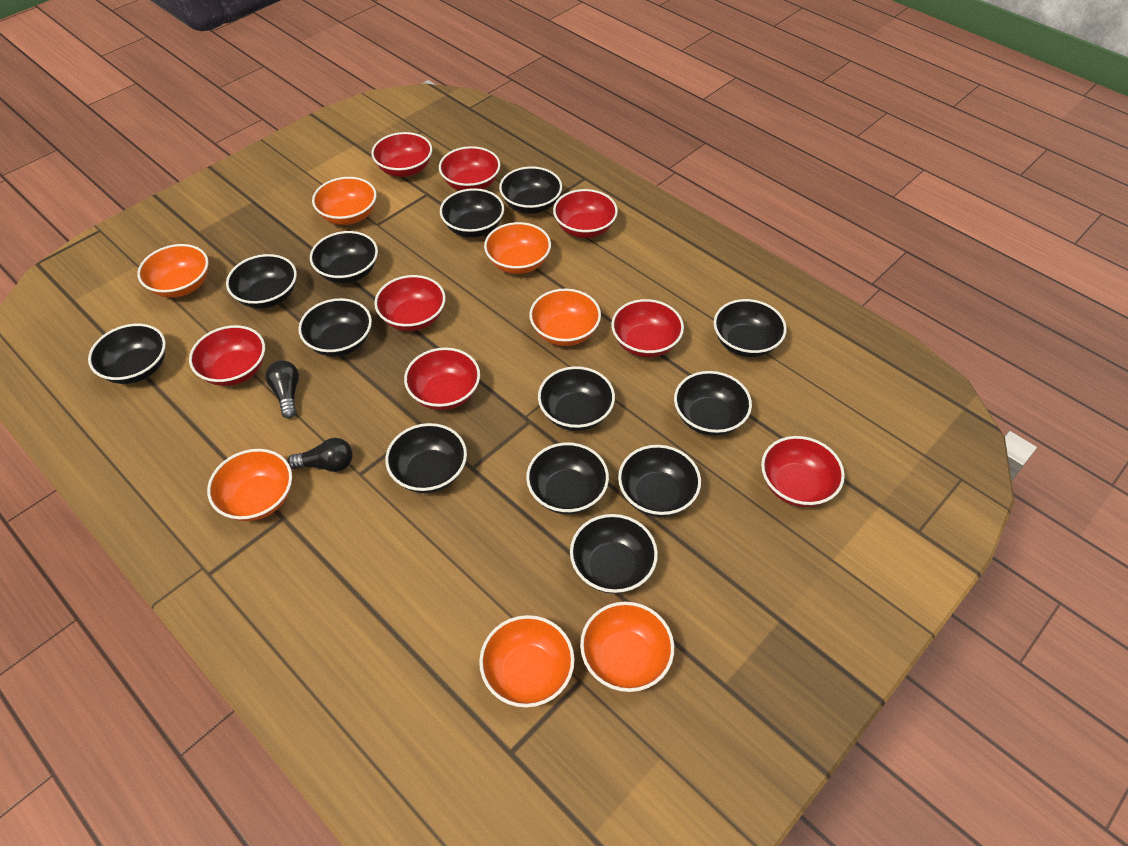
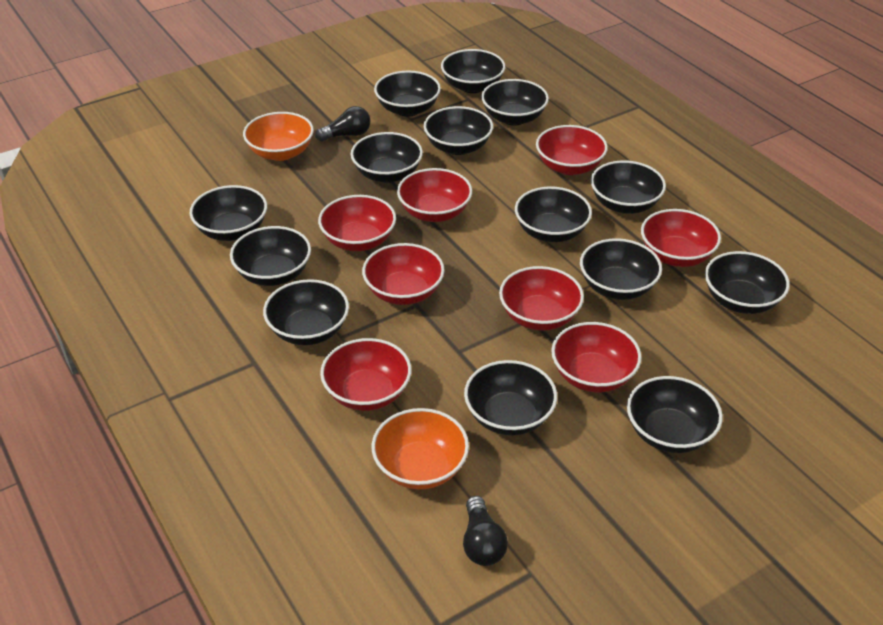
black bowl: [88,324,166,384] [226,254,297,309] [298,298,372,357] [310,231,378,283] [385,423,467,493] [440,188,504,237] [499,166,562,214] [526,442,609,514] [538,366,615,431] [570,514,658,594] [618,445,701,517] [674,371,752,436] [714,299,787,357] = 13 -> [190,185,267,241] [230,226,311,286] [263,279,349,345] [351,132,423,183] [374,71,441,117] [424,106,493,155] [441,49,505,93] [464,360,557,436] [481,79,549,126] [515,186,592,242] [580,238,662,300] [591,160,666,214] [627,376,723,453] [705,251,790,314] = 14
orange bowl: [137,244,209,298] [207,449,292,521] [312,177,377,225] [479,615,575,708] [484,222,551,274] [529,289,601,346] [580,602,674,692] = 7 -> [243,112,314,161] [371,408,469,489] = 2

